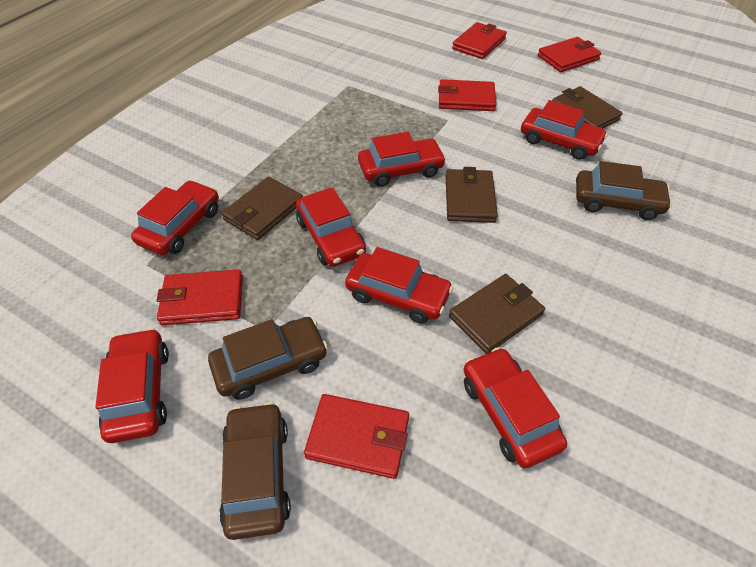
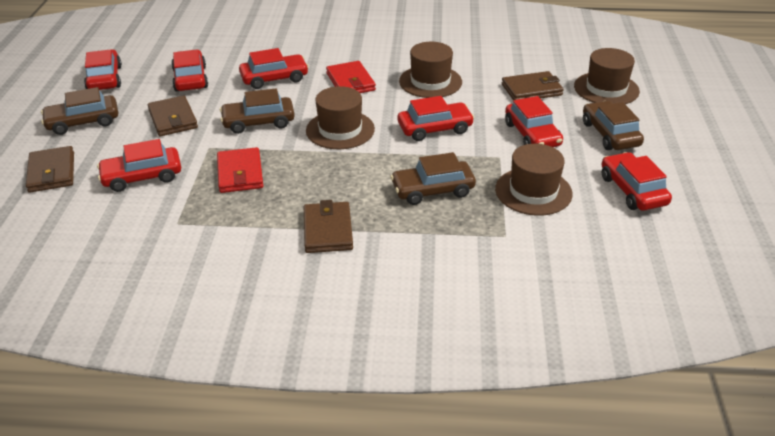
brown car: [208,317,328,400] [219,402,291,540] [576,161,672,220] = 3 -> [41,87,118,135] [220,89,295,134] [390,152,476,205] [583,101,644,150] = 4
brown hat: none = 0 -> [306,86,375,149] [399,42,462,98] [495,144,573,216] [574,48,640,104] = 4
red wallet: [157,269,243,325] [304,394,409,479] [438,79,496,111] [452,22,507,59] [538,37,602,72] = 5 -> [217,147,263,193] [326,61,376,93] = 2

